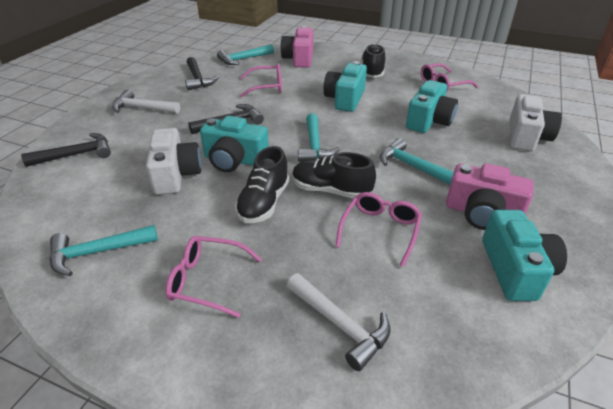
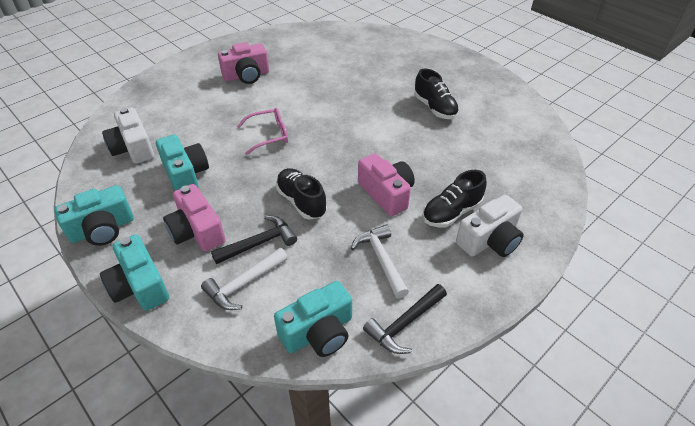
black hammer: [21,133,111,167] [185,57,219,90] [188,104,264,134] = 3 -> [211,215,297,264] [363,284,447,354] = 2
pink camera: [281,26,313,68] [446,163,534,230] = 2 -> [163,184,226,252] [218,42,269,84] [358,153,415,216] = 3
pink glasses: [166,236,262,318] [240,63,282,97] [336,192,422,267] [421,63,478,91] = 4 -> [237,108,288,155] = 1
turquoise hammer: [50,225,158,276] [217,44,274,65] [298,113,340,162] [380,138,454,185] = 4 -> none = 0

